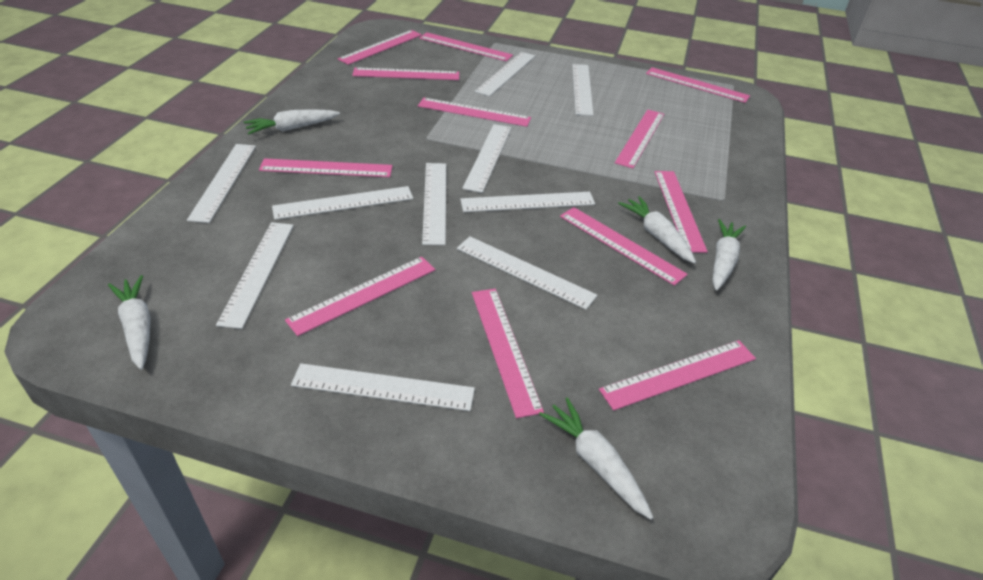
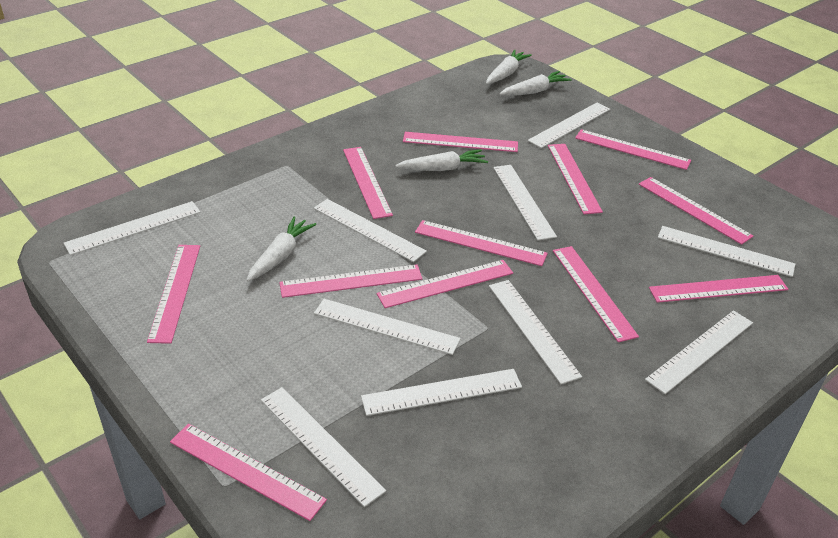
white carrot: [108,275,151,370] [244,109,340,135] [539,397,654,520] [618,196,696,264] [712,219,746,290] = 5 -> [247,216,316,281] [395,149,488,171] [486,50,532,84] [499,71,572,96] = 4

